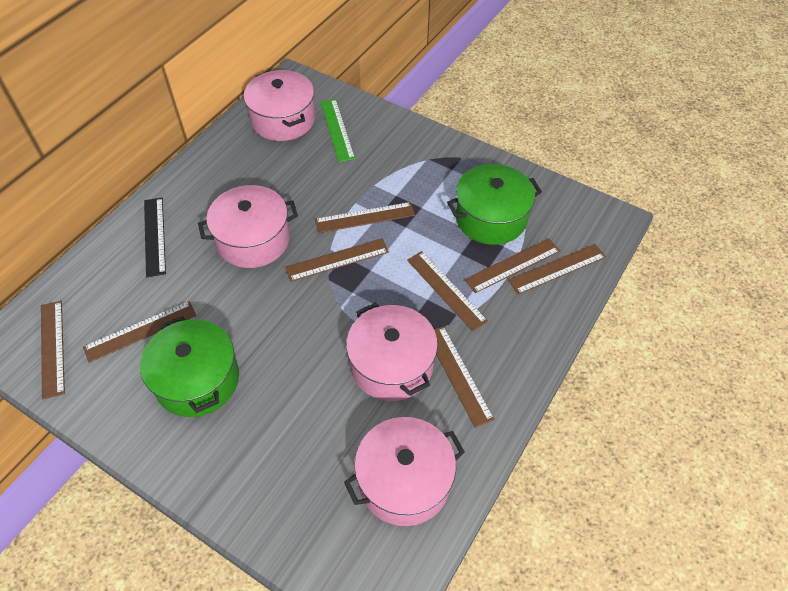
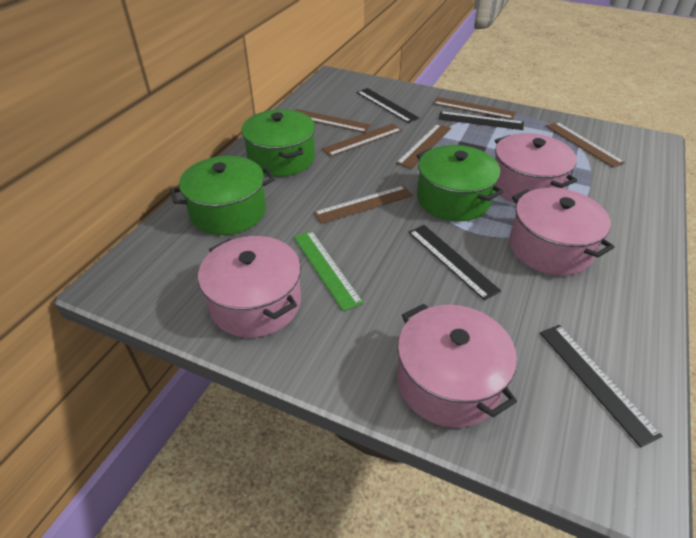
black ruler: [144,198,166,277] = 1 -> [357,88,419,123] [408,225,501,300] [438,111,524,130] [540,325,663,448] = 4
brown ruler: [41,301,65,399] [83,301,196,363] [285,238,389,282] [315,202,415,233] [407,251,488,331] [434,326,494,428] [465,238,560,293] [508,244,606,295] = 8 -> [295,109,371,133] [313,186,413,224] [322,124,402,157] [396,124,451,169] [433,97,516,120] [546,122,625,168] = 6
green pot: [140,316,239,417] [447,164,542,245] = 2 -> [170,156,275,235] [241,109,315,177] [416,145,503,221] = 3

